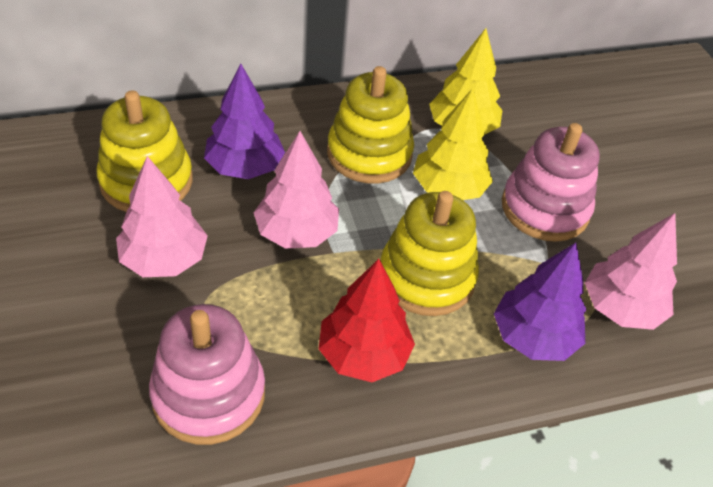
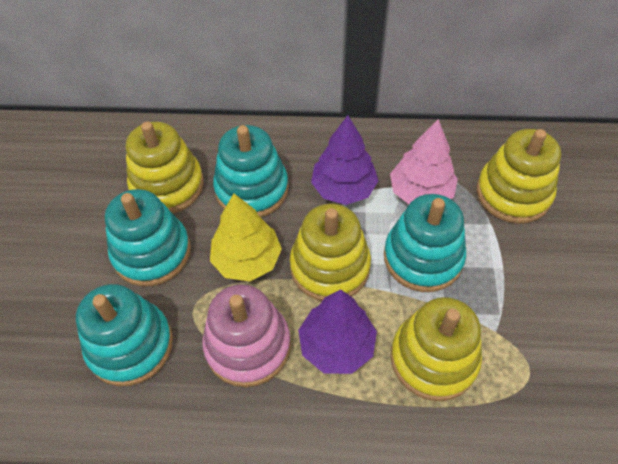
pink stacking toy: [149,304,265,445] [502,123,600,242] = 2 -> [203,284,291,387] = 1
pink tree: [116,156,208,277] [254,131,339,249] [585,213,677,330] = 3 -> [390,119,458,204] = 1
red tree: [318,259,415,382] = 1 -> none = 0
turquoise stacking toy: none = 0 -> [76,284,173,386] [105,189,191,286] [213,125,289,218] [384,194,466,292] = 4
yellow stacking toy: [97,90,193,212] [327,66,414,184] [381,191,479,316] = 3 -> [126,122,204,214] [290,203,371,301] [390,297,482,401] [477,129,561,224] = 4
yellow tree: [413,88,493,200] [429,28,502,134] = 2 -> [210,193,282,281] = 1

